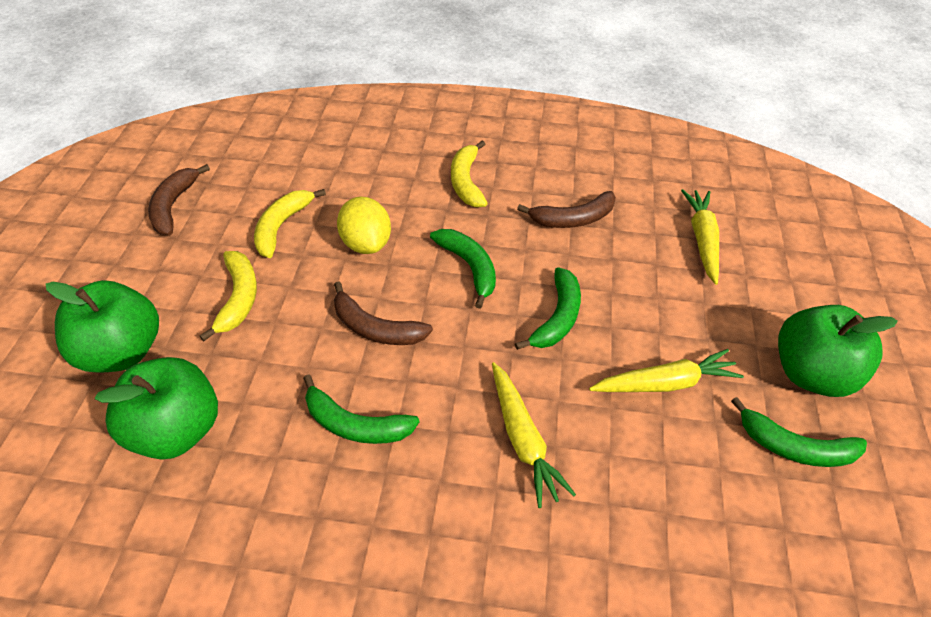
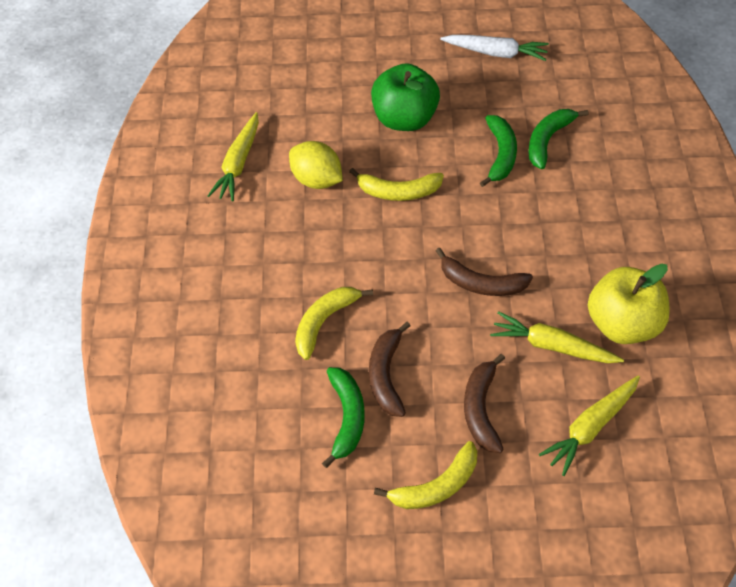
green apple: [46,280,159,373] [95,357,218,460] [778,305,898,397] = 3 -> [371,63,440,131] = 1
green banana: [303,374,419,444] [430,229,496,309] [515,267,581,350] [731,397,867,467] = 4 -> [322,367,365,468] [480,115,517,187] [528,109,588,169] = 3
white carrot: none = 0 -> [440,35,549,61] = 1
yellow apple: none = 0 -> [588,263,670,344] = 1

